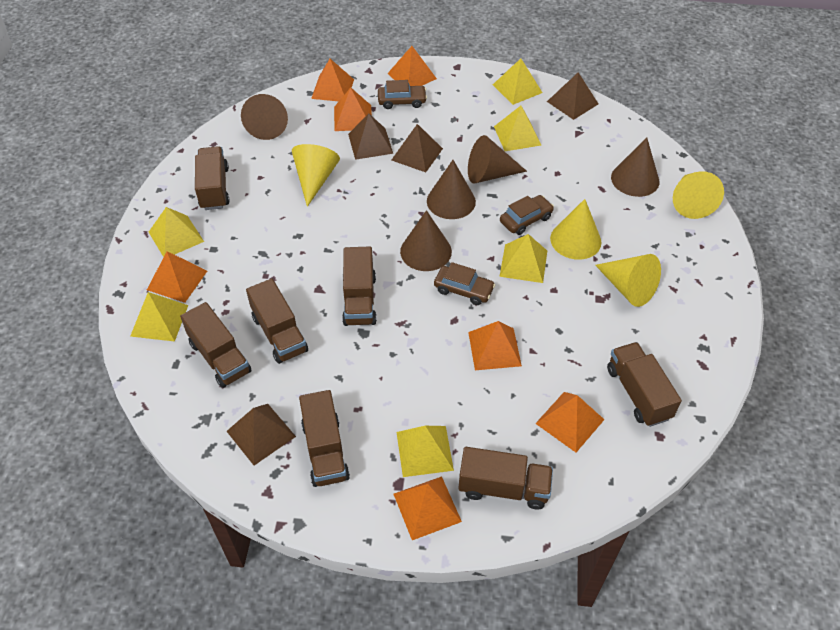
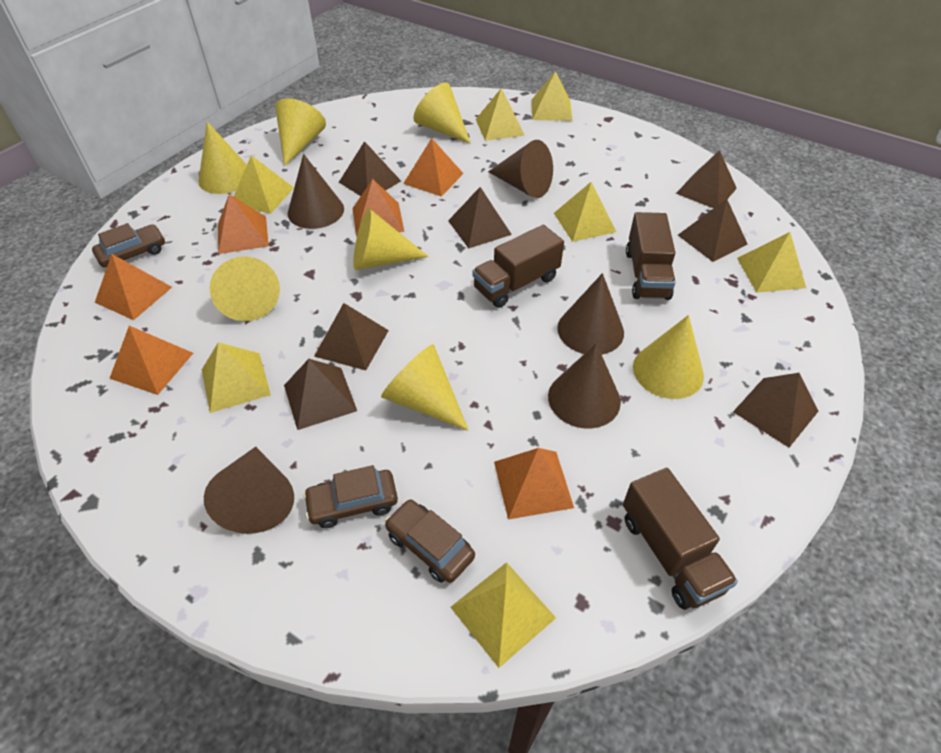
brown pyramid: [226,404,296,465] [348,113,393,160] [392,124,443,172] [547,72,598,120] = 4 -> [284,359,357,430] [314,303,389,370] [339,141,401,196] [448,187,512,248] [676,150,737,208] [678,199,748,262] [733,373,818,447] = 7
brown truck: [180,302,252,388] [195,146,230,210] [246,279,308,364] [299,390,350,487] [342,247,377,326] [458,447,553,510] [607,342,682,427] = 7 -> [472,225,564,308] [623,468,738,610] [626,212,676,300] = 3
orange pyramid: [147,251,207,303] [311,59,354,102] [334,88,372,131] [387,46,437,86] [394,476,462,540] [468,321,522,370] [535,392,604,452] = 7 -> [95,254,172,320] [109,326,193,395] [218,194,269,254] [353,179,404,238] [403,138,464,197] [494,448,574,519] = 6
yellow cone: [292,144,340,207] [550,199,601,260] [595,254,661,307] [673,171,724,219] = 4 -> [199,122,247,194] [210,256,280,321] [275,98,326,166] [353,208,429,270] [381,344,469,431] [413,83,471,144] [633,315,704,399] = 7
yellow pyramid: [130,292,188,342] [149,207,204,257] [397,426,454,477] [493,59,543,105] [494,106,541,151] [499,234,547,283] = 6 -> [202,342,271,413] [234,155,294,214] [450,562,556,668] [476,88,525,141] [532,71,572,121] [554,182,616,242] [737,232,806,293] = 7

